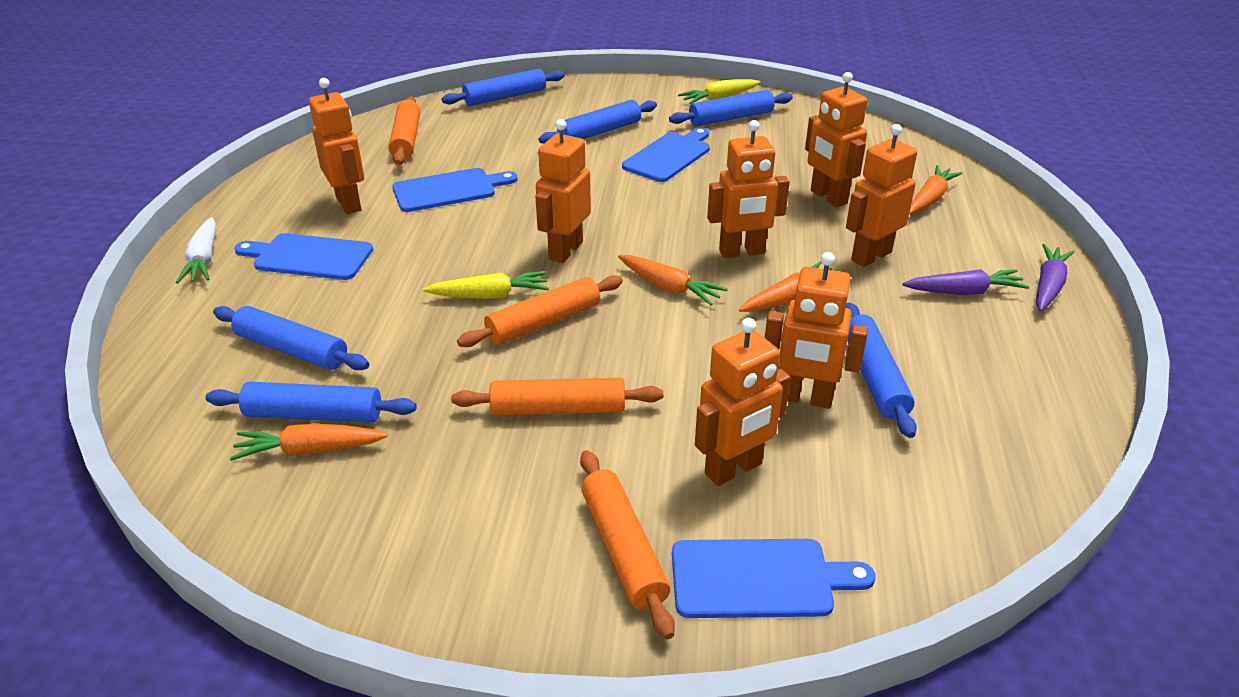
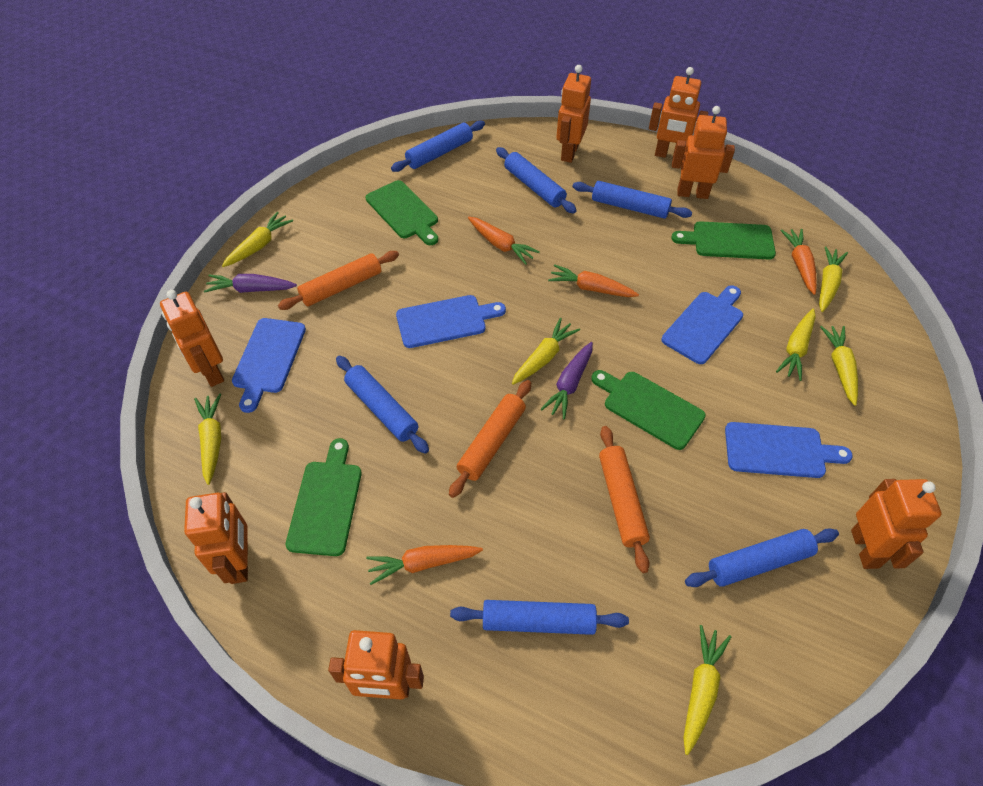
green cutting board: none = 0 -> [286,438,362,556] [366,180,438,245] [591,370,706,450] [671,221,776,260] = 4
orange rolling pin: [389,96,420,165] [451,378,663,415] [457,275,623,347] [580,450,675,639] = 4 -> [278,251,399,310] [449,380,531,498] [599,426,650,573] = 3
white carrot: [176,217,216,284] = 1 -> none = 0
yellow carrot: [423,271,549,299] [678,79,760,104] = 2 -> [194,393,221,485] [222,212,293,267] [512,318,580,385] [683,625,731,755] [776,309,816,381] [819,246,848,312] [820,326,858,406] = 7

